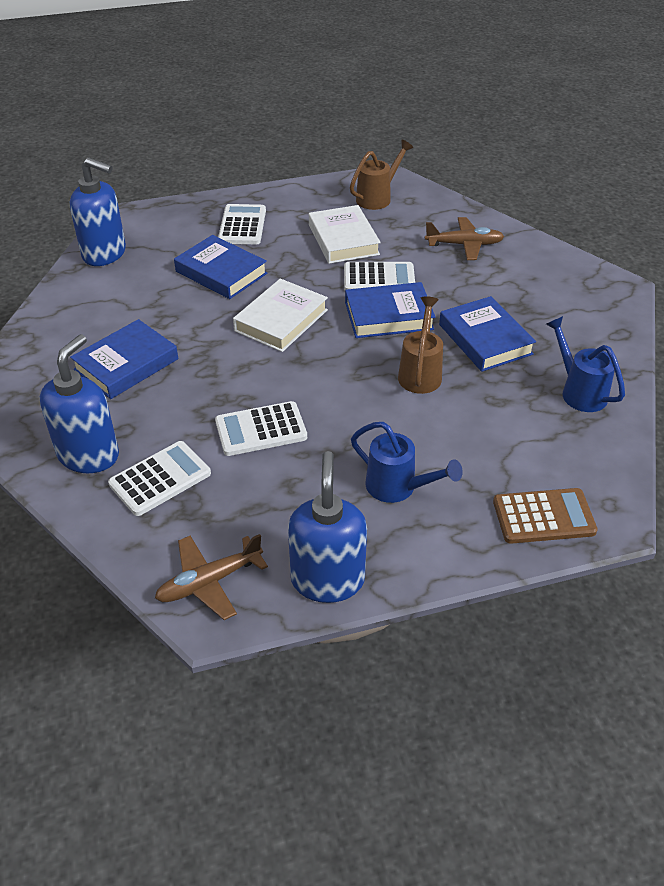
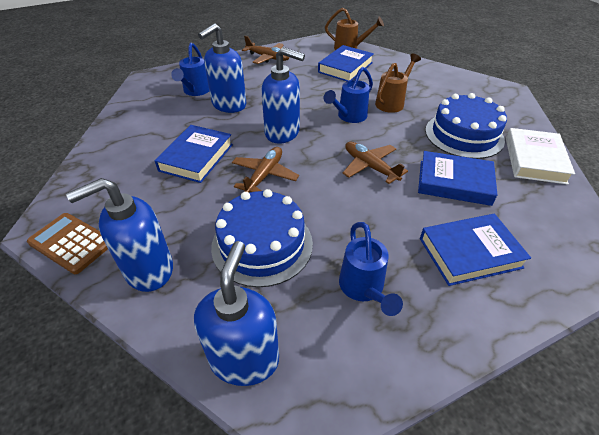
blue cake: none = 0 -> [211,189,313,287] [425,93,507,159] = 2
blue soap dispenser: [40,334,119,473] [70,157,126,266] [288,451,367,603] = 3 -> [66,178,173,292] [194,241,279,386] [198,23,247,113] [261,47,305,144] = 4
blue watering can: [351,422,463,503] [546,316,625,412] = 2 -> [171,43,209,96] [324,67,373,123] [339,222,403,316] = 3
brown plane: [155,534,268,620] [425,217,504,260] = 2 -> [232,147,299,193] [242,36,290,64] [343,142,408,184] = 3
white book: [233,278,328,352] [309,205,381,264] = 2 -> [506,128,575,185] = 1
white calculator: [108,441,211,516] [215,401,307,456] [218,204,266,244] [344,262,415,290] = 4 -> none = 0

